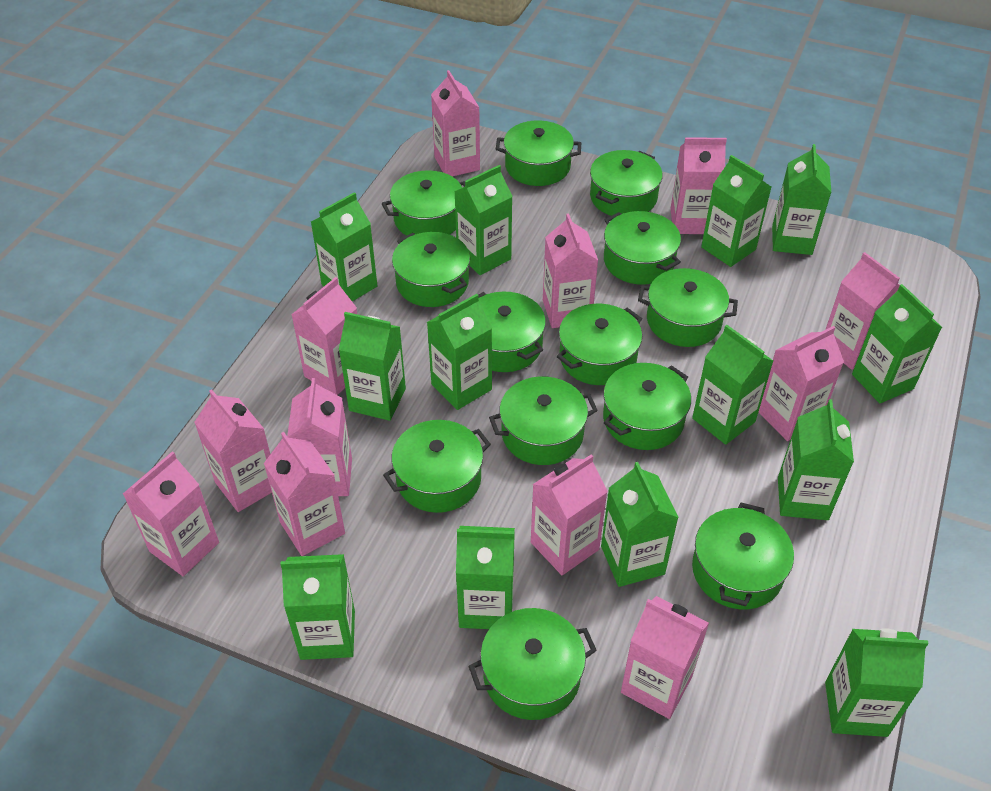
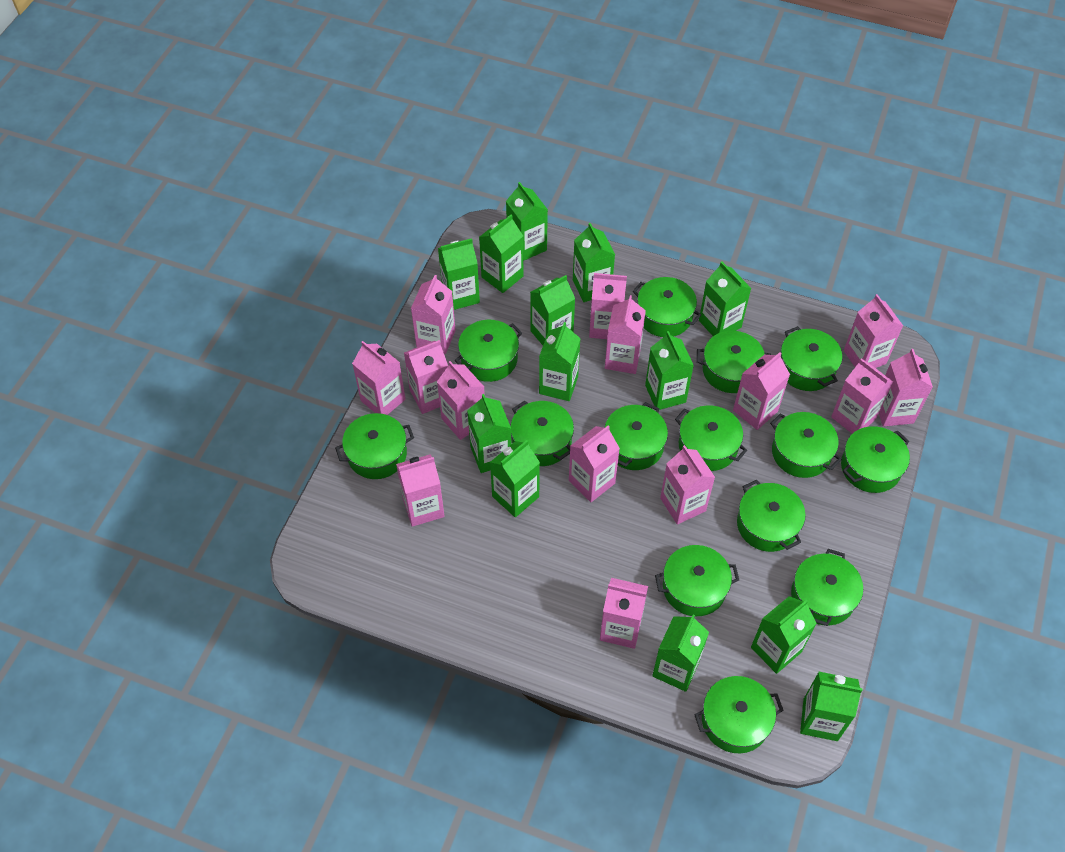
green pot: [382,170,465,236] [383,420,491,513] [392,232,470,307] [468,608,597,720] [478,291,546,372] [489,377,598,465] [496,120,581,186] [557,304,642,385] [590,150,663,216] [603,363,691,450] [604,211,681,285] [638,268,738,347] [692,503,794,609] = 13 -> [335,413,414,479] [455,320,522,382] [511,400,574,466] [605,402,668,470] [633,277,701,337] [655,545,739,616] [675,405,747,471] [694,676,784,753] [697,331,771,393] [737,480,806,552] [770,412,842,478] [781,326,842,391] [791,549,863,626] [841,426,910,493] = 14
pink carton: [123,451,219,576] [194,389,272,512] [264,432,345,556] [287,378,352,496] [291,277,357,395] [431,70,480,177] [531,454,608,575] [543,214,598,328] [621,596,709,719] [670,137,727,234] [759,326,844,441] [825,252,900,370] = 12 -> [352,341,405,415] [396,455,445,527] [404,340,448,414] [411,275,456,354] [437,361,485,440] [569,425,620,502] [589,273,627,339] [600,578,648,649] [605,295,646,374] [660,445,715,524] [733,352,790,430] [831,358,893,434] [843,294,903,368] [879,349,933,427] = 14

